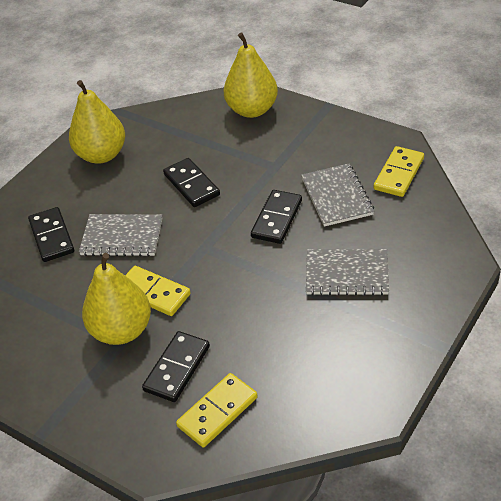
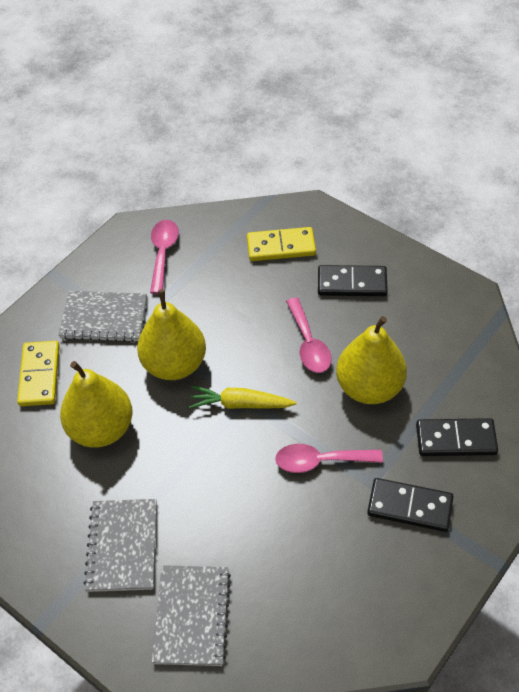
black domino: [28,207,74,262] [142,331,210,402] [163,158,220,207] [251,190,302,244] = 4 -> [318,265,388,296] [367,478,454,532] [416,418,498,456] = 3
pink spoon: none = 0 -> [150,220,179,294] [275,444,383,473] [286,298,332,373] = 3
yellow carrot: none = 0 -> [189,386,297,409] = 1
yellow domino: [125,266,191,316] [176,373,258,447] [374,146,424,197] = 3 -> [17,341,60,406] [247,227,316,261] = 2

